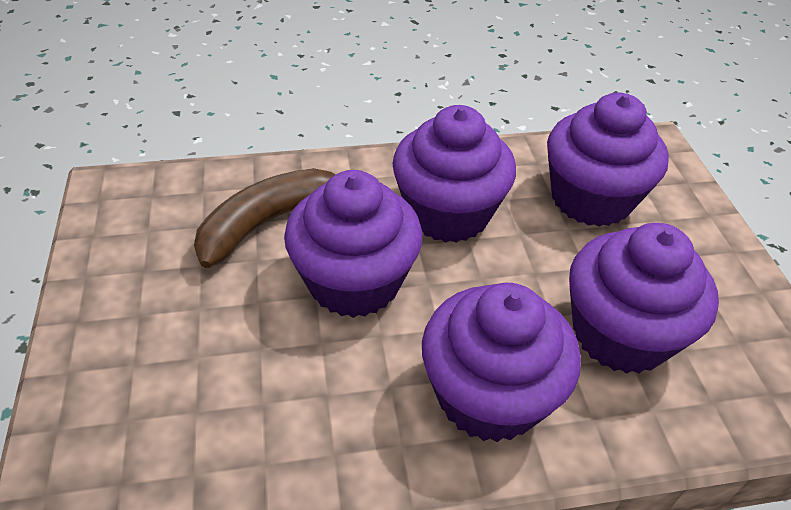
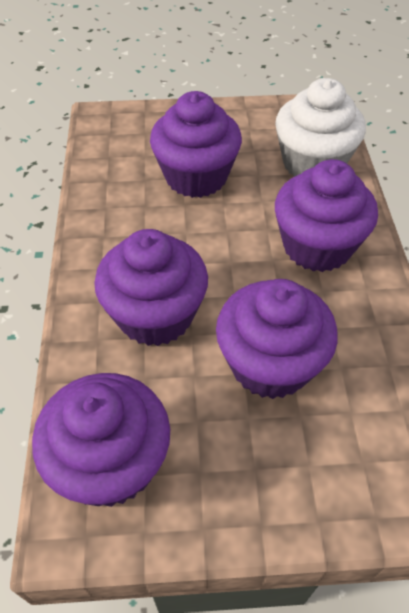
brown banana: [194,168,335,268] = 1 -> none = 0
white cupcake: none = 0 -> [275,78,366,177] = 1

